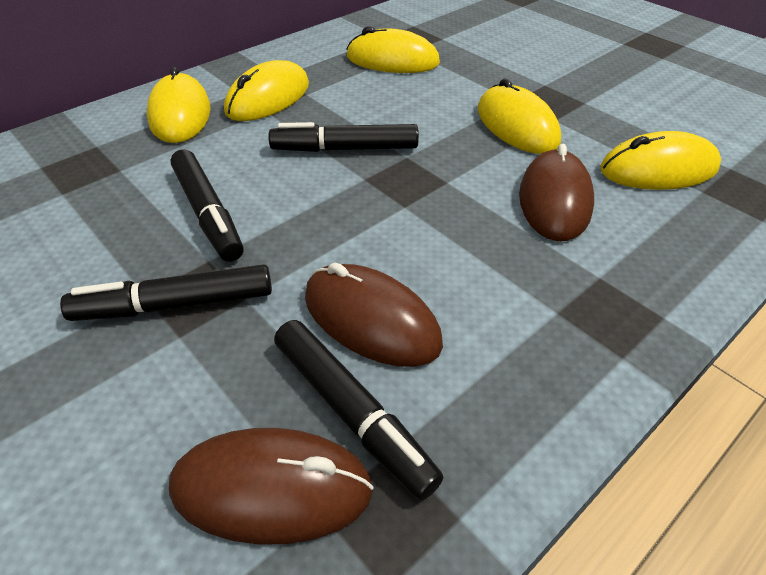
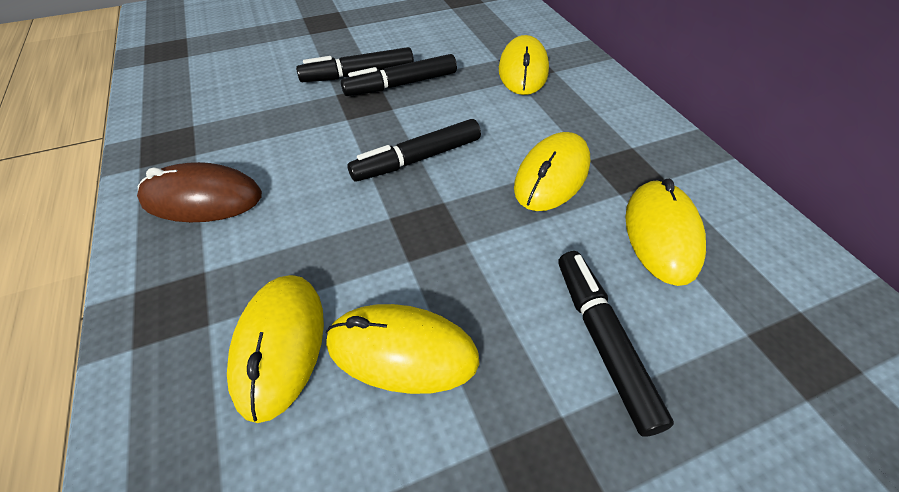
brown mouse: [169,428,374,545] [305,263,443,367] [519,144,594,241] = 3 -> [137,162,262,222] = 1

